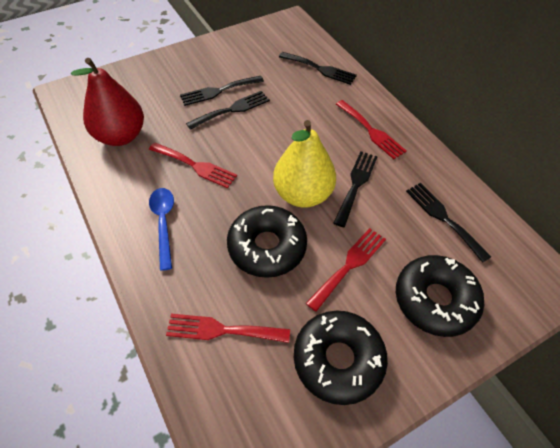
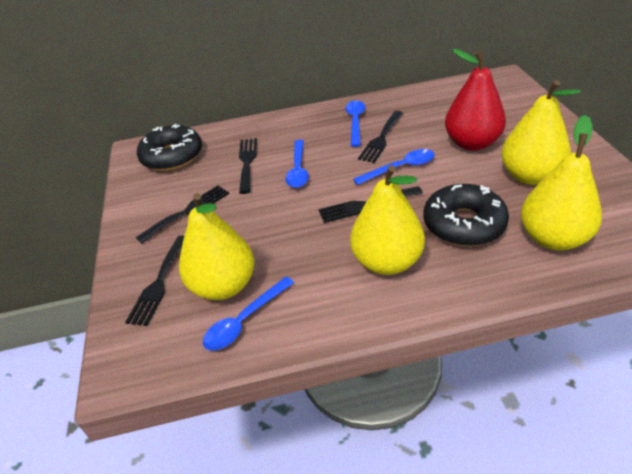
black donut: [227,205,307,278] [294,311,388,405] [396,255,484,337] = 3 -> [137,124,202,171] [424,184,509,246] = 2
blue spoon: [149,188,174,271] = 1 -> [203,277,294,350] [285,140,309,188] [345,101,366,147] [353,149,435,185] = 4
red fork: [149,142,237,188] [166,314,290,343] [306,228,386,312] [336,100,406,159] = 4 -> none = 0
yellow pear: [273,120,336,208] = 1 -> [179,193,254,300] [350,165,425,275] [501,80,581,185] [521,115,602,250] = 4

